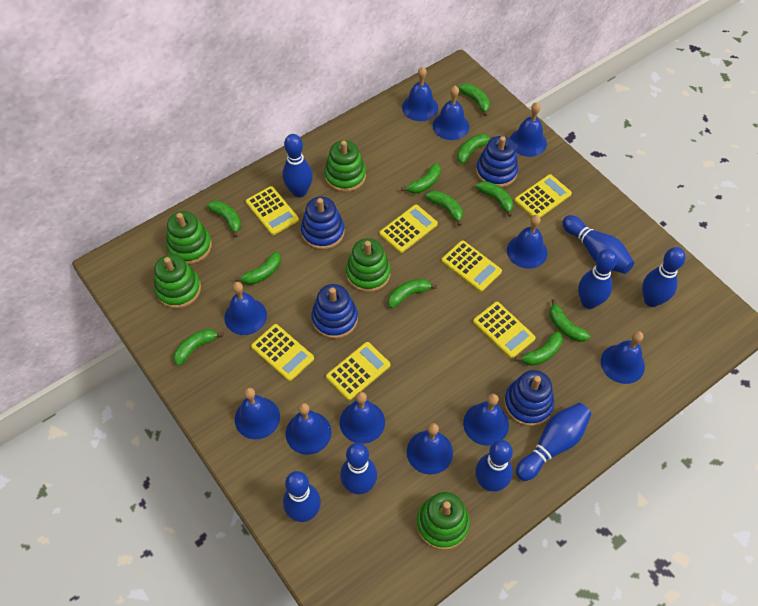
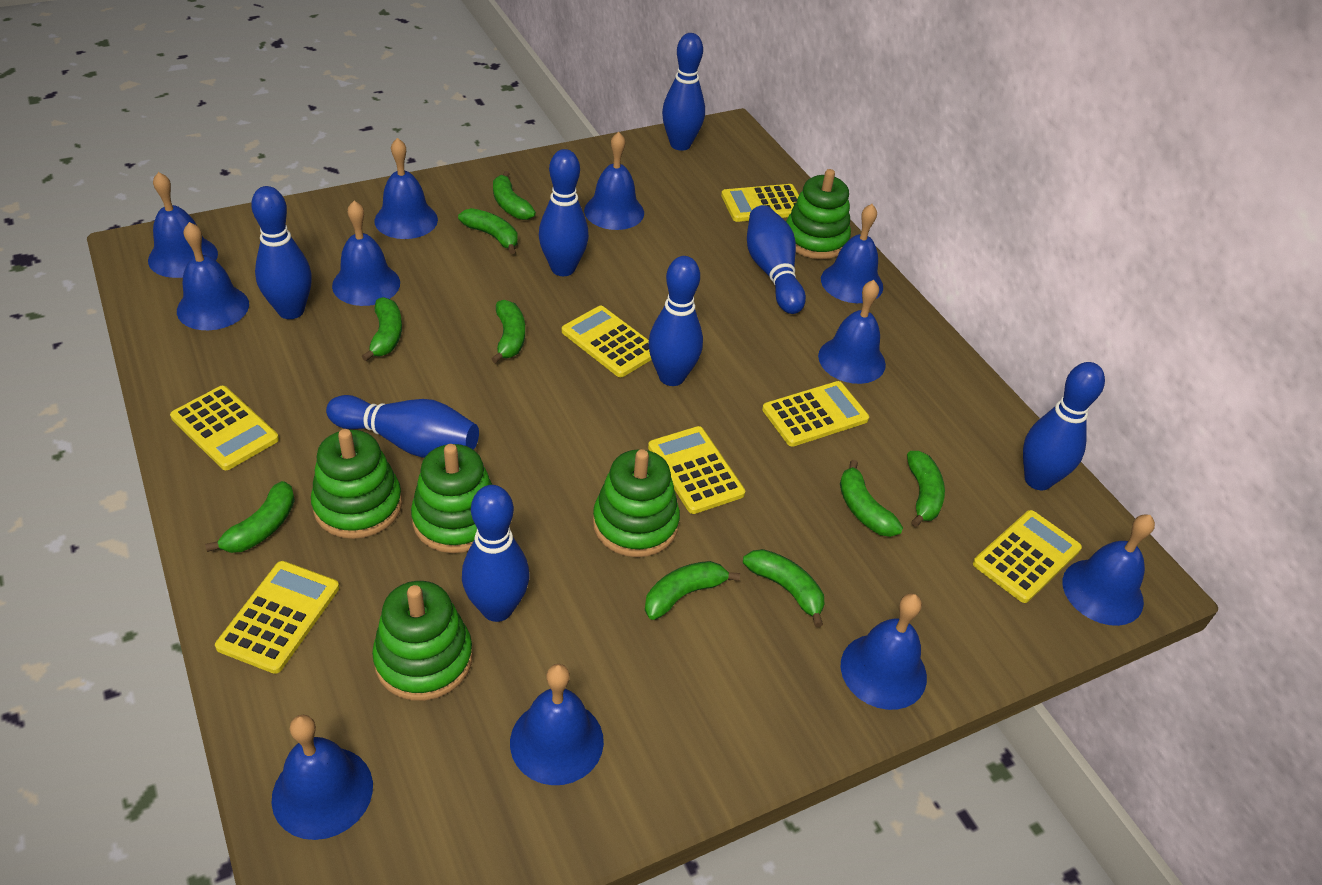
blue stacking toy: [301,197,345,250] [312,284,358,339] [476,136,518,188] [504,370,554,426] = 4 -> none = 0
green banana: [174,329,224,366] [207,200,241,237] [235,252,281,285] [388,279,437,308] [401,163,441,194] [426,190,463,226] [457,134,495,164] [458,83,490,116] [476,181,513,217] [515,331,563,366] [549,299,590,342] = 11 -> [205,481,295,553] [362,297,402,361] [458,208,518,254] [491,300,525,363] [493,171,536,220] [645,561,740,620] [743,549,824,627] [840,460,903,537] [907,451,945,527] = 9

